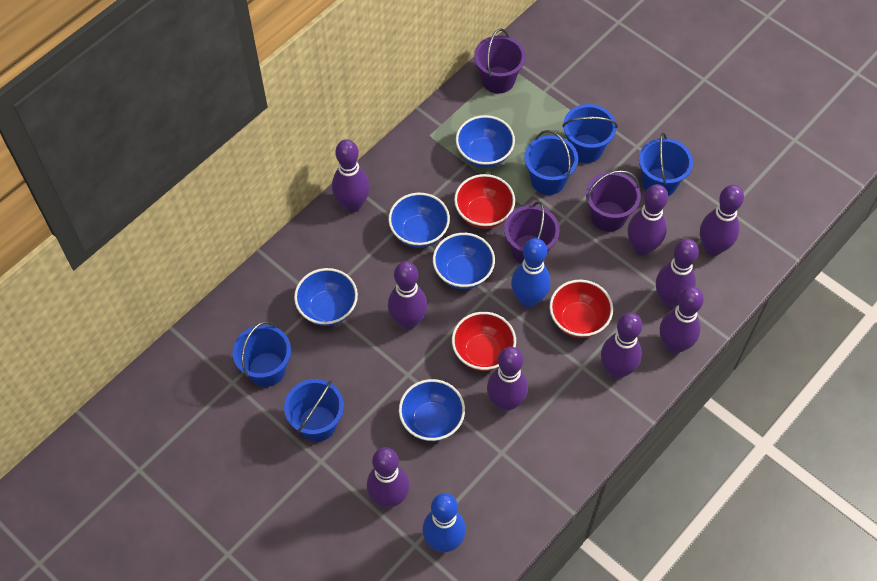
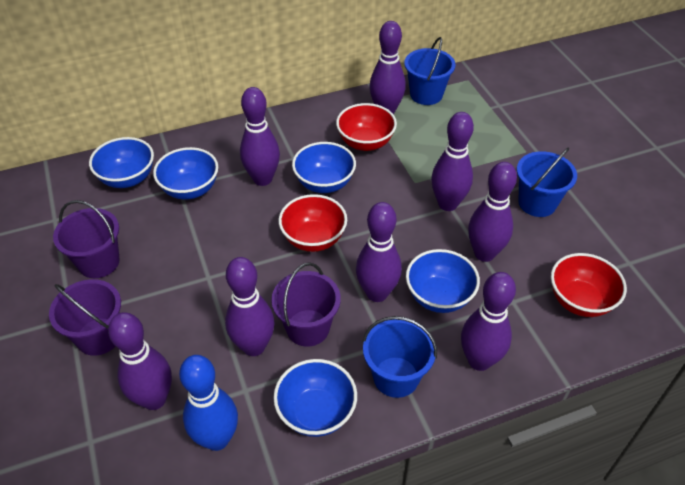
blue bowling pin: [423,493,466,552] [511,238,551,307] = 2 -> [179,355,238,451] = 1
blue bucket: [233,321,291,387] [284,379,344,442] [524,130,578,195] [562,104,617,163] [639,133,693,196] = 5 -> [362,316,437,398] [404,37,456,105] [517,148,577,217] = 3
purple bowling pin: [332,139,370,212] [367,447,409,508] [388,261,427,330] [487,347,528,411] [601,312,642,379] [628,184,668,256] [656,239,699,308] [660,287,704,354] [700,185,744,256] = 9 -> [108,312,172,410] [225,257,275,356] [240,87,280,186] [356,202,402,302] [369,21,406,114] [431,112,474,211] [461,272,516,371] [468,162,517,262] = 8

